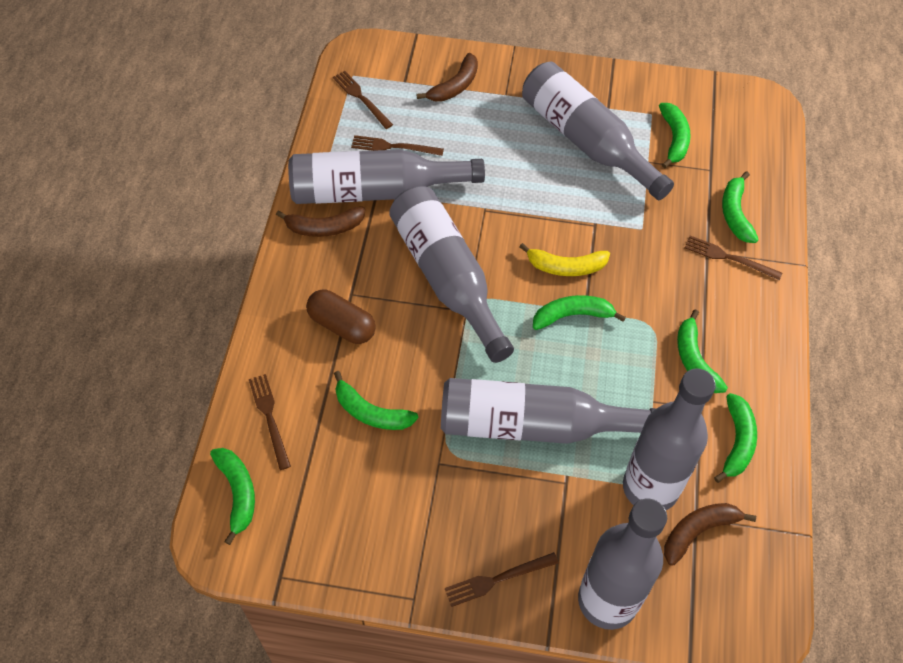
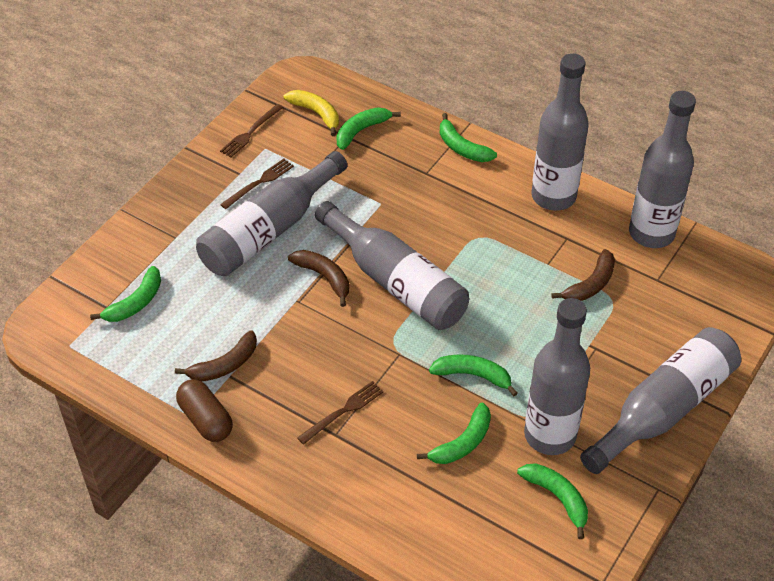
brown fork: [249,374,291,470] [333,71,393,129] [351,135,444,156] [445,552,559,607] [684,236,782,280] = 5 -> [220,104,283,157] [220,159,294,209] [297,381,384,445] = 3
green banana: [210,448,255,545] [334,371,418,430] [533,295,626,330] [659,103,691,168] [677,309,728,393] [714,393,757,483] [722,171,759,243] = 7 -> [90,266,161,322] [336,107,401,150] [417,403,491,464] [429,355,518,396] [440,113,497,162] [517,463,588,539] = 6

